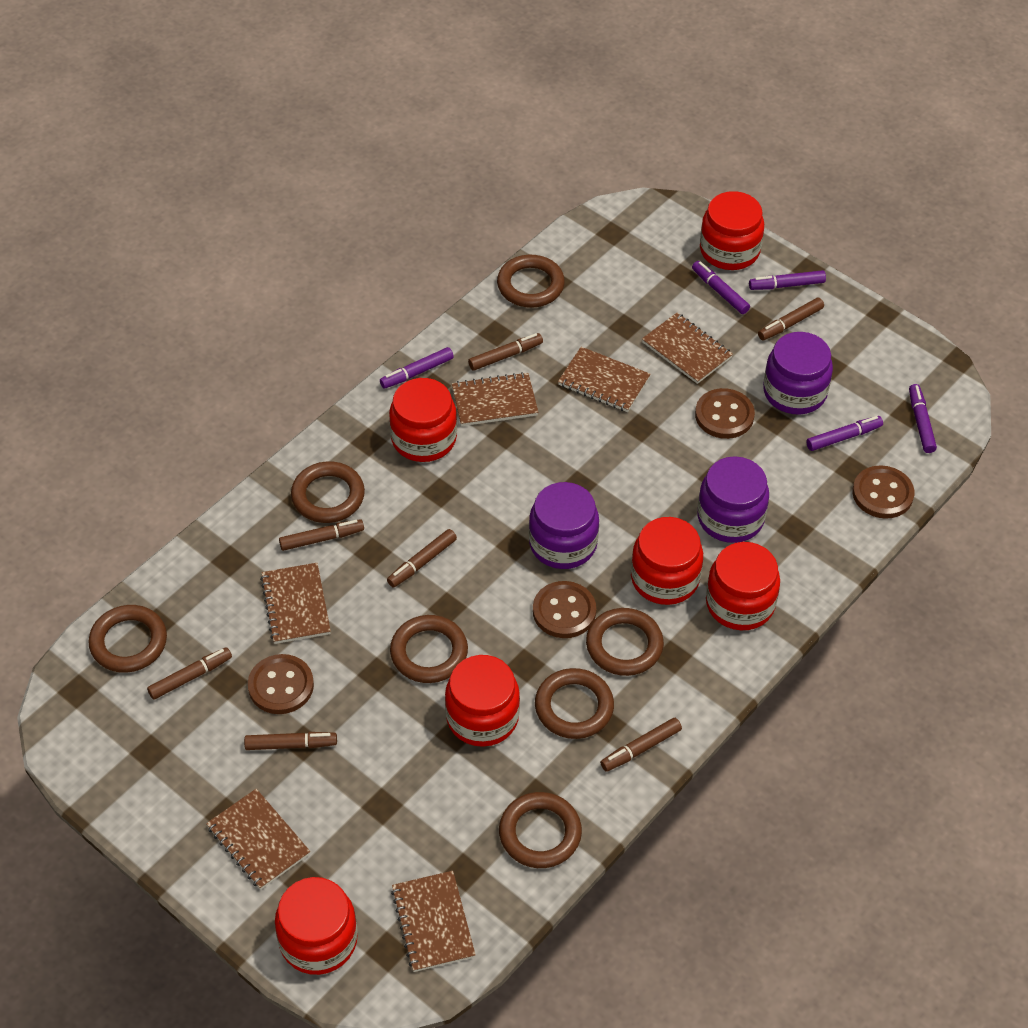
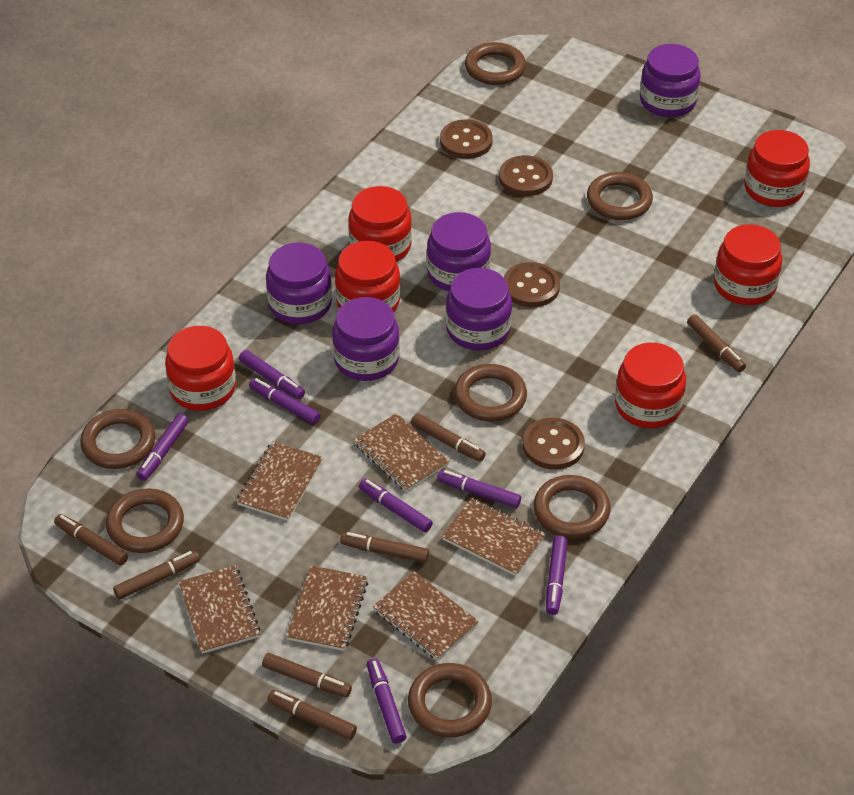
purple jar: [529,482,599,569] [697,456,769,543] [763,332,833,415] = 3 -> [266,243,332,324] [332,297,400,381] [427,212,491,291] [446,268,512,351] [640,44,701,117] = 5
purple marker: [380,347,454,389] [692,261,750,314] [749,270,826,290] [806,416,883,451] [909,384,937,453] = 5 -> [137,414,189,481] [239,350,305,399] [249,378,321,425] [359,479,433,533] [367,658,407,744] [437,470,521,508] [546,536,568,615] = 7

